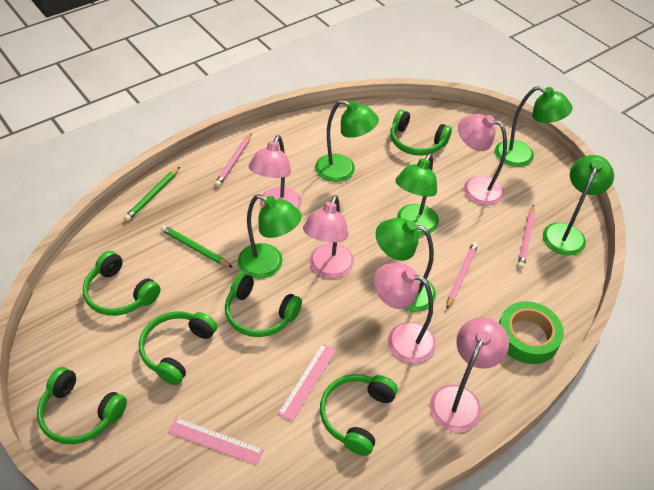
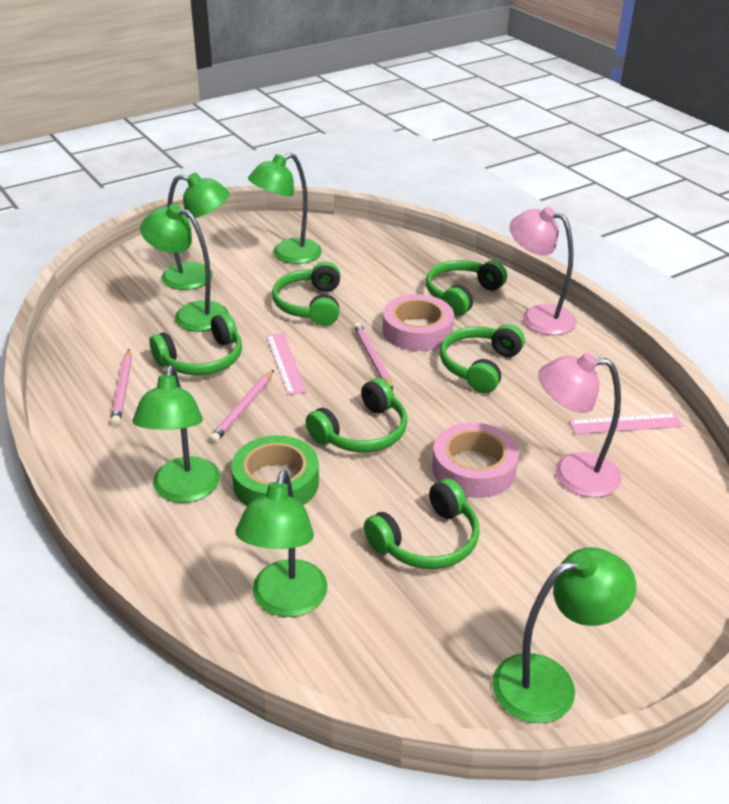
green pencil: [124,167,180,221] [161,225,233,268] = 2 -> none = 0
pink lamp: [249,135,301,210] [303,195,354,278] [374,263,436,363] [430,317,509,432] [458,114,507,205] = 5 -> [510,207,577,335] [538,353,621,497] = 2
pink tape: none = 0 -> [383,294,454,351] [432,423,519,498] = 2

